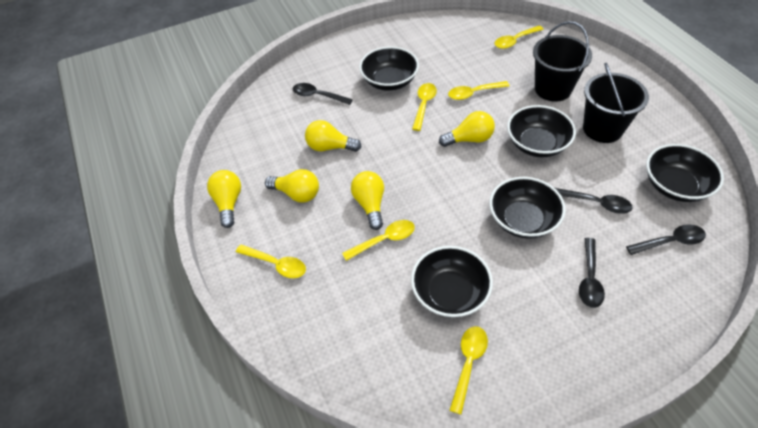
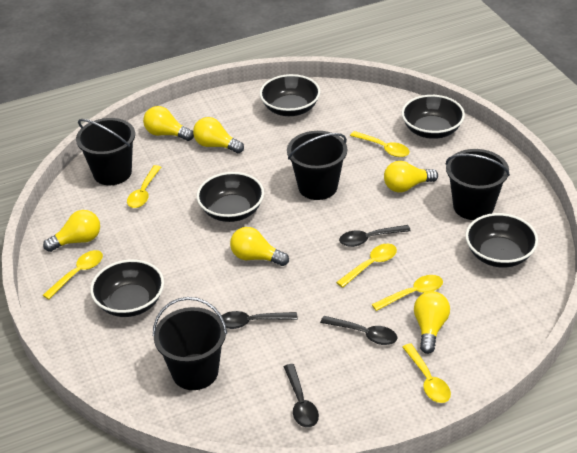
black bucket: [533,21,592,102] [583,63,649,143] = 2 -> [76,118,135,185] [153,297,227,390] [287,131,347,200] [445,149,510,220] = 4
yellow light bulb: [207,170,241,228] [265,169,319,203] [305,120,361,152] [351,171,384,230] [439,111,495,147] = 5 -> [43,210,100,252] [143,106,194,141] [193,117,244,153] [230,227,289,266] [384,161,438,192] [414,291,450,354] = 6

